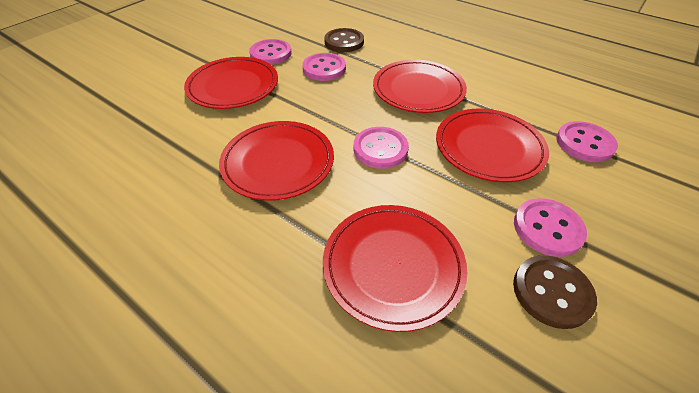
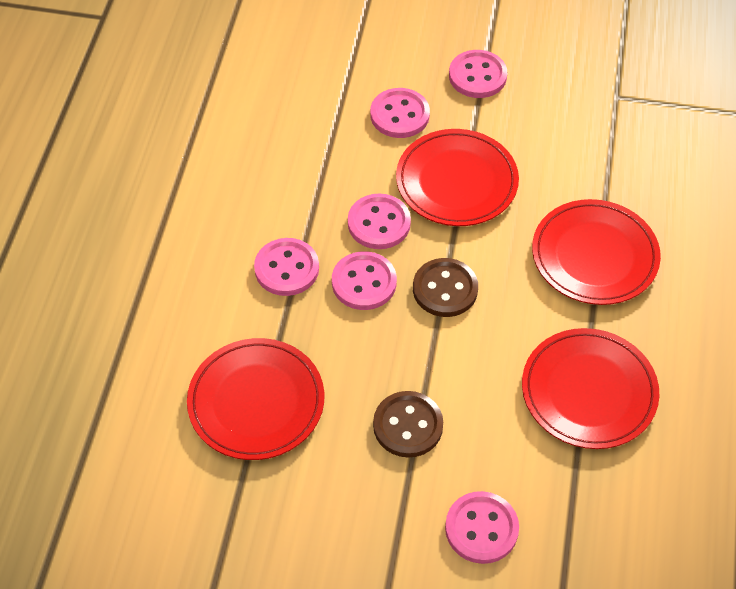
pink button: [249,39,292,65] [302,53,346,81] [353,127,409,169] [514,198,587,257] [556,121,618,162] = 5 -> [254,238,319,296] [332,251,397,310] [348,194,411,249] [370,88,430,138] [445,491,519,564] [449,50,507,98] = 6
red plate: [184,57,278,109] [219,121,334,201] [323,205,467,332] [373,60,467,113] [436,109,549,182] = 5 -> [187,338,324,460] [396,129,519,226] [522,328,659,449] [532,199,661,305] = 4

